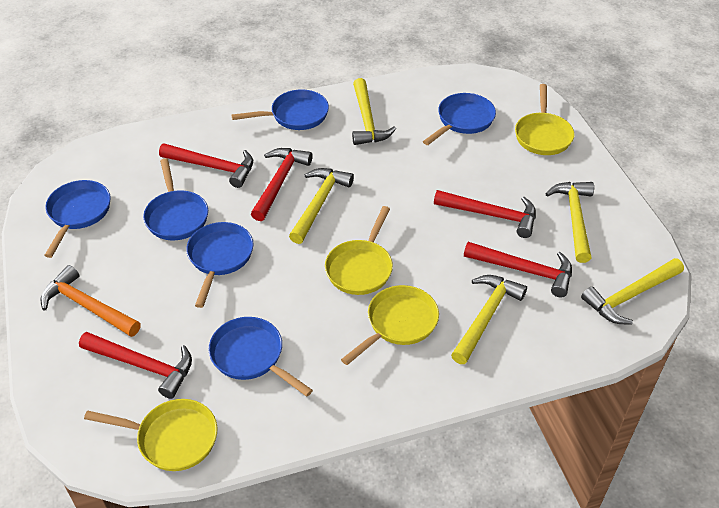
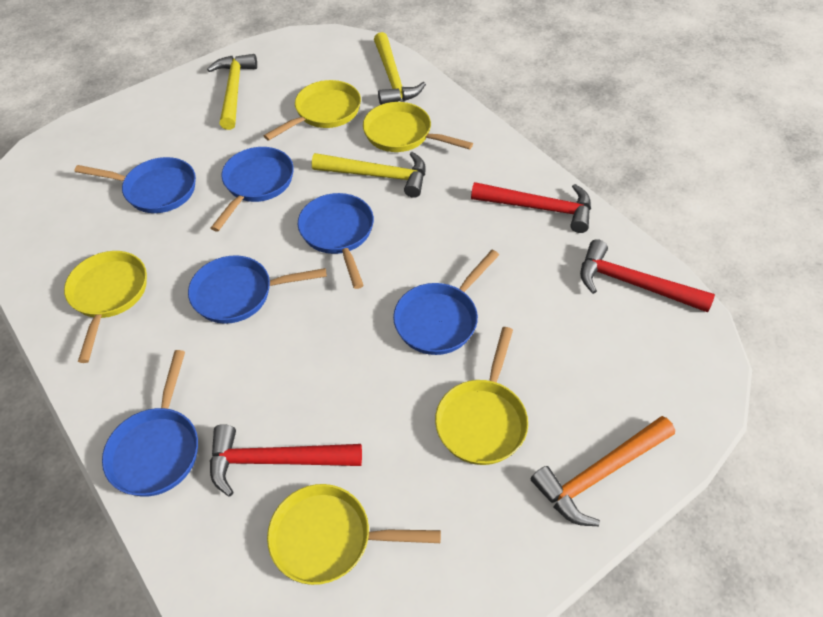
red hammer: [79,332,192,399] [159,143,253,188] [251,148,313,221] [434,190,536,238] [464,242,572,297] = 5 -> [210,424,362,497] [471,182,591,233] [580,239,715,313] = 3
yellow hammer: [289,168,354,244] [352,78,396,145] [451,275,527,364] [546,182,594,263] [581,258,684,325] = 5 -> [207,54,257,130] [312,152,426,198] [374,32,426,105] = 3
yellow pan: [84,399,217,471] [325,206,393,295] [341,285,439,365] [515,84,574,155] = 4 -> [64,251,147,363] [263,80,361,141] [267,484,441,585] [363,102,473,152] [435,327,528,465] = 5

